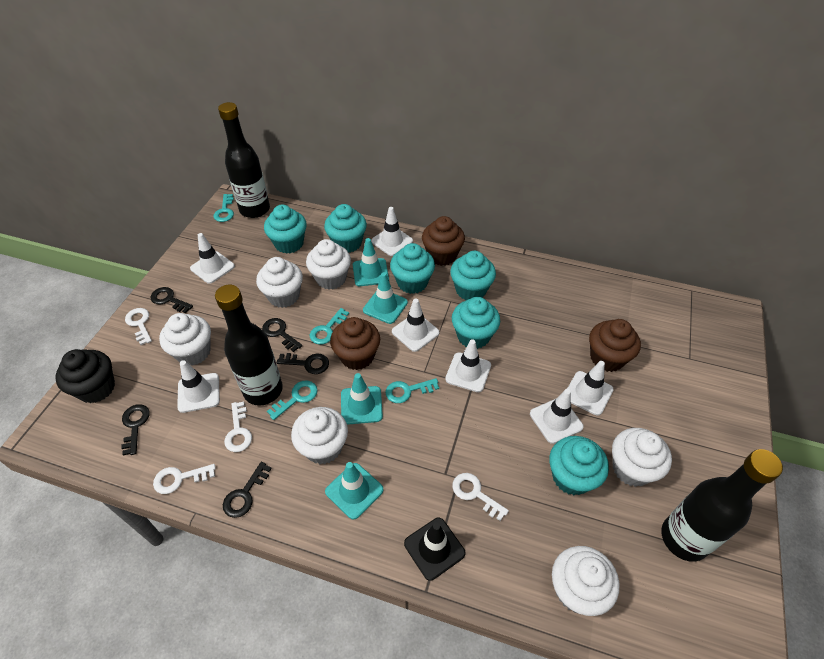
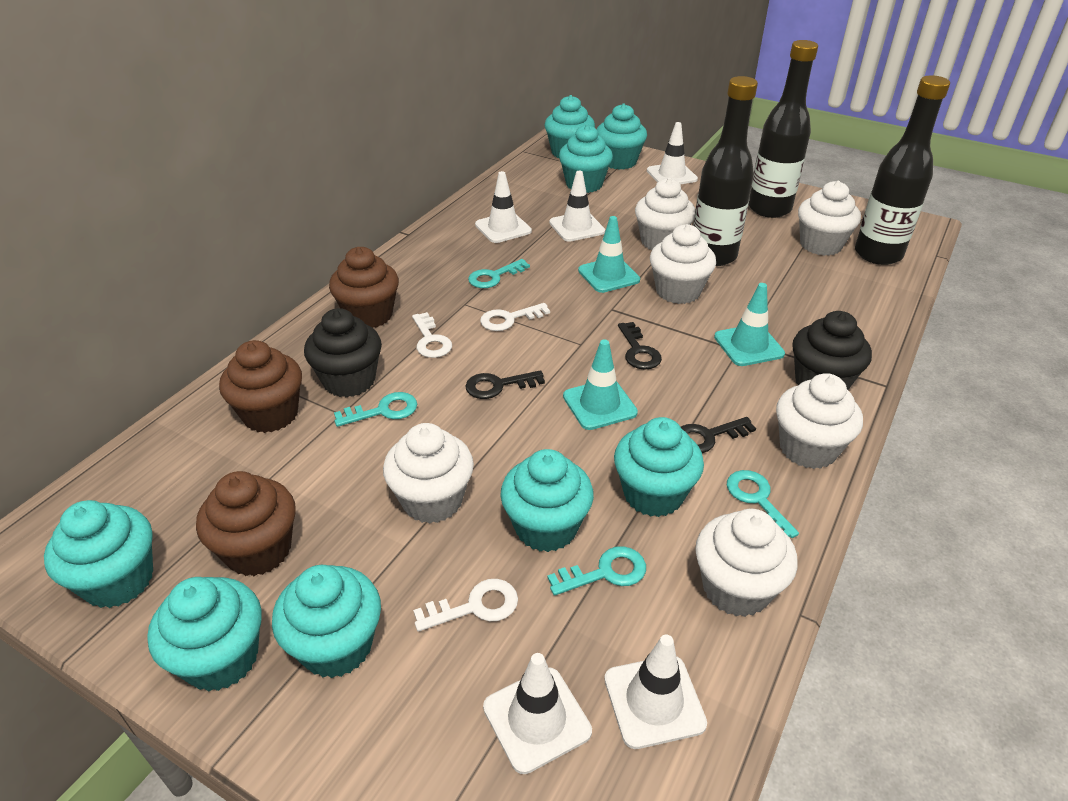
black cupcake: [55,349,115,403] = 1 -> [304,308,382,398] [792,311,872,390] = 2
black key: [121,404,150,456] [150,287,193,313] [223,462,272,518] [262,318,302,352] [277,353,329,374] = 5 -> [465,370,545,399] [618,322,662,370] [681,417,756,453] = 3
black traffic cone: [404,518,465,581] = 1 -> none = 0
turquoise cupcake: [264,204,307,254] [324,204,367,253] [390,243,435,294] [450,251,496,300] [452,297,500,349] [549,436,609,495] = 6 -> [44,500,153,608] [147,577,262,692] [272,565,381,678] [500,449,594,552] [544,95,595,158] [559,124,613,193] [597,103,647,170] [614,417,704,517] = 8
turquoise traffic cone: [325,462,384,520] [341,373,383,425] [353,238,389,286] [363,272,408,324] = 4 -> [563,339,638,430] [578,216,640,293] [714,283,785,366] = 3
white key: [125,308,152,345] [153,464,216,494] [224,401,252,452] [452,473,509,521] = 4 -> [412,312,452,358] [413,579,518,632] [480,303,550,331] = 3
white traffic cone: [177,360,220,413] [190,233,235,284] [371,207,413,256] [392,299,440,352] [445,339,491,392] [530,389,584,444] [567,361,614,416] = 7 -> [475,171,532,243] [483,653,592,774] [549,171,605,242] [604,634,707,749] [647,122,698,184] = 5

